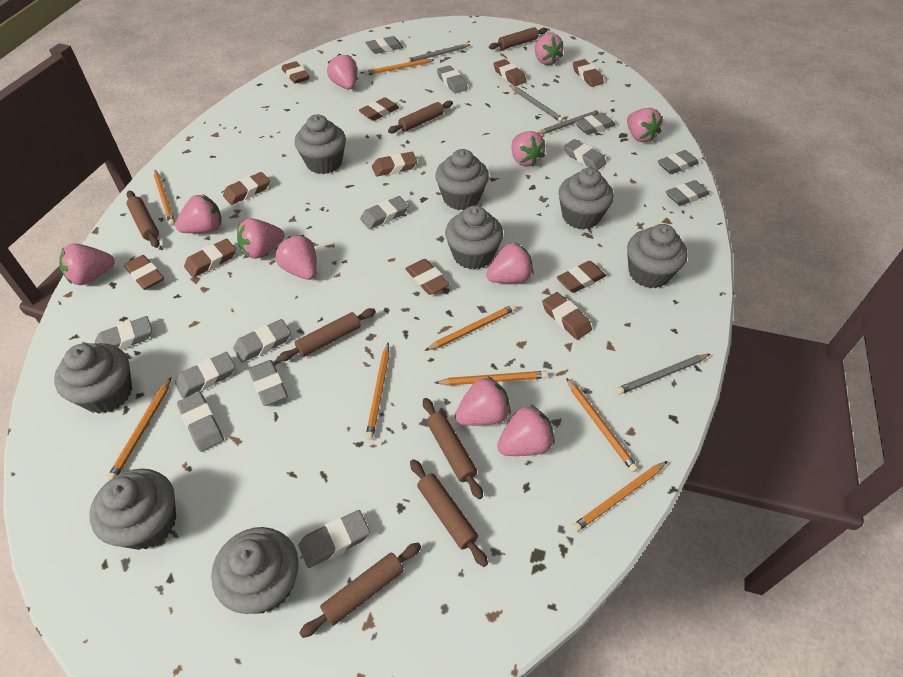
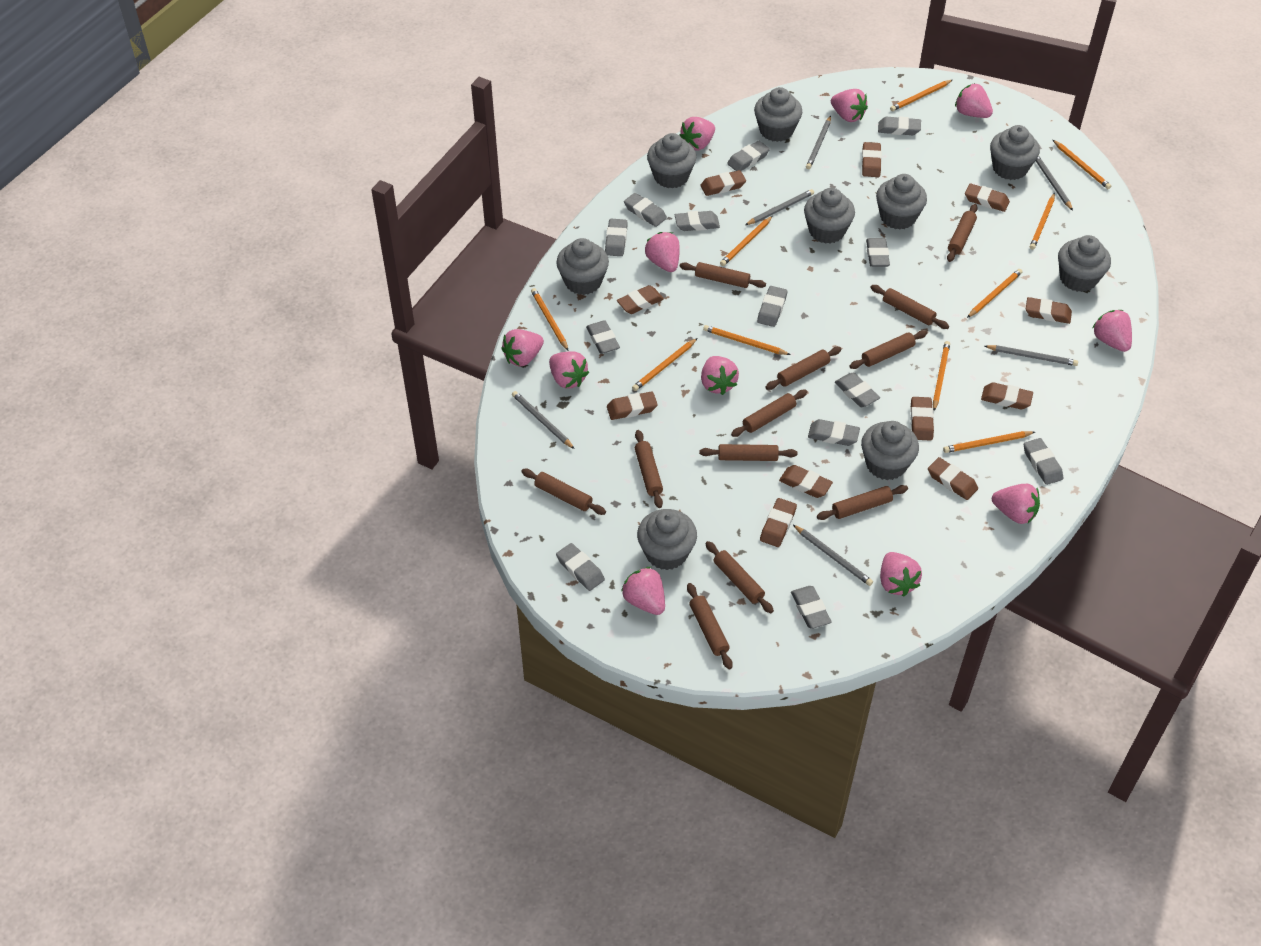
brown rolling pin: [126,191,160,248] [278,308,376,362] [300,543,421,638] [388,101,453,133] [410,459,488,567] [423,398,483,499] [489,27,547,50] = 7 -> [521,469,606,515] [635,430,663,508] [679,262,766,288] [687,583,733,669] [699,444,797,461] [705,541,774,613] [731,390,807,437] [766,347,842,390] [817,485,908,520] [850,330,927,369] [870,285,949,329] [947,204,978,262] = 12
grey cupcake: [54,343,132,414] [89,469,176,550] [211,527,299,614] [294,114,346,174] [435,149,489,210] [445,206,503,270] [559,167,614,229] [627,224,688,288] = 8 -> [556,238,609,295] [637,509,697,570] [647,133,697,188] [754,87,802,142] [804,188,855,244] [861,421,919,480] [876,174,927,230] [990,125,1040,180] [1058,235,1111,292] = 9
grey pencil: [406,44,470,63] [510,85,564,122] [537,109,602,134] [616,354,710,394] = 4 -> [512,391,575,449] [745,189,814,225] [793,525,873,586] [806,116,831,169] [985,345,1078,366] [1036,156,1073,211] = 6
orange pencil: [107,377,171,480] [154,170,175,225] [365,59,434,76] [365,343,390,440] [425,304,516,351] [434,371,548,386] [566,378,638,472] [572,461,667,532] = 8 -> [531,288,569,351] [632,338,697,391] [703,325,791,355] [720,216,773,266] [890,80,952,111] [933,341,950,411] [943,431,1035,453] [967,269,1022,318] [1030,193,1055,250] [1053,140,1111,189] = 10

